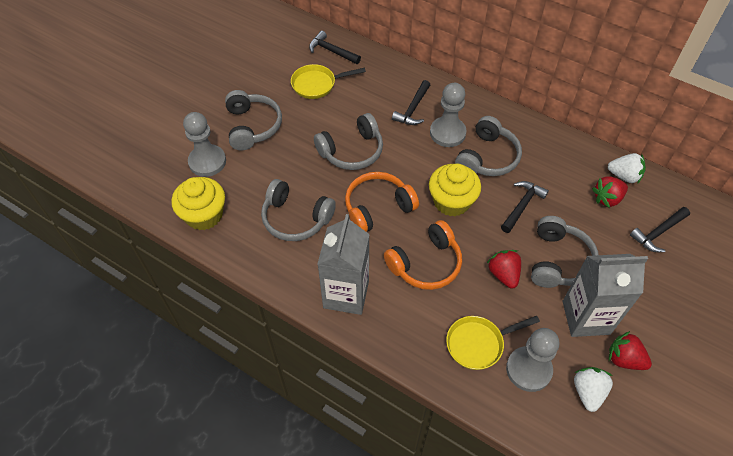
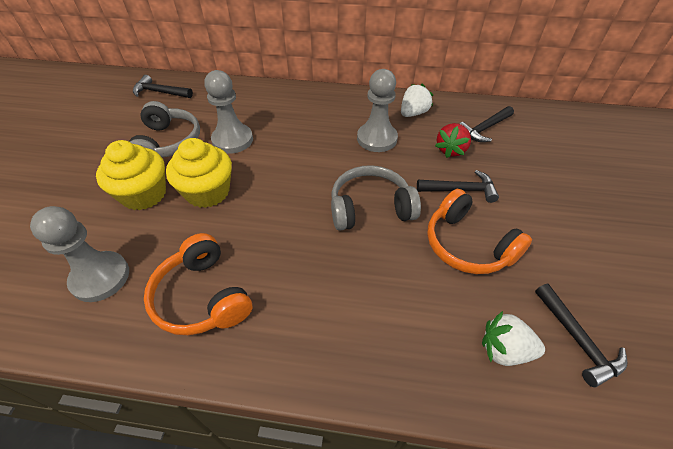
grey carton: [317,214,370,315] [563,254,648,337] = 2 -> none = 0
grey headphones: [225,90,282,151] [261,179,336,241] [314,113,383,170] [455,116,522,176] [531,216,599,288] = 5 -> [129,101,200,157] [331,165,421,231] = 2
red strawberry: [487,250,521,288] [592,176,628,208] [609,331,652,370] = 3 -> [435,123,471,158] = 1
yellow pan: [291,64,366,99] [446,316,540,370] = 2 -> none = 0

